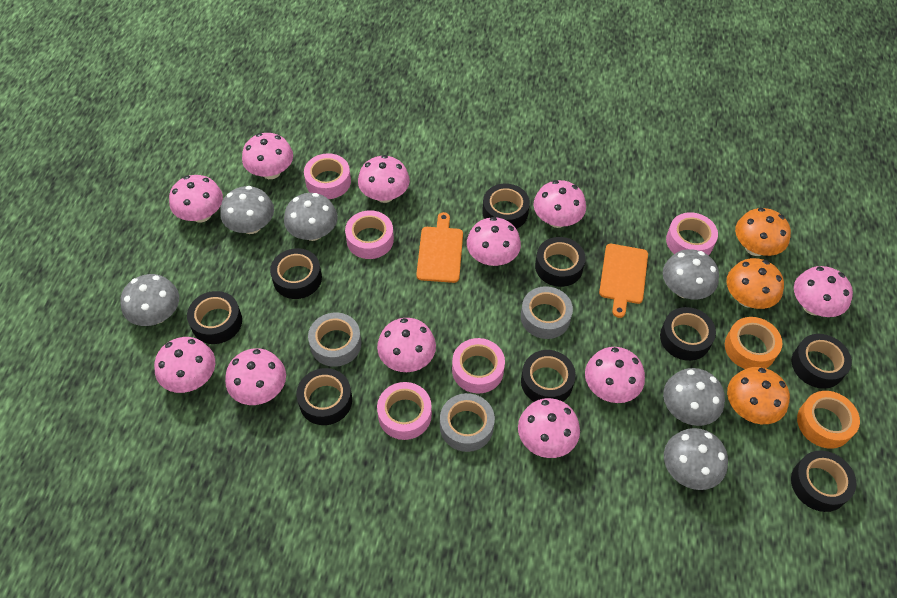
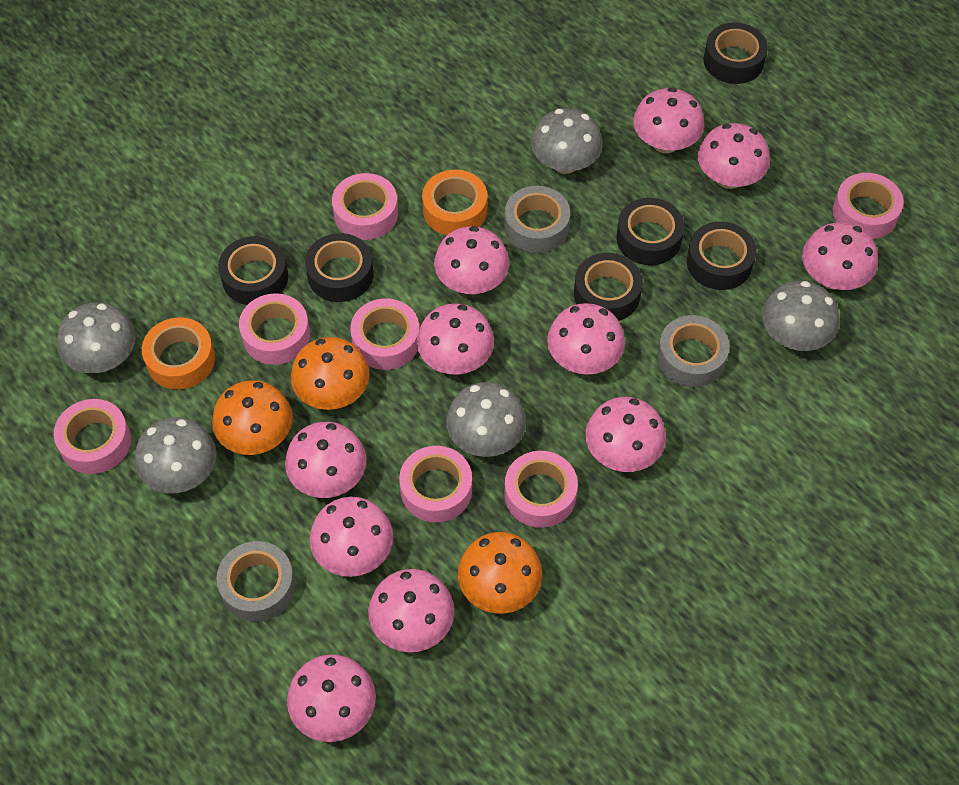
black tape: [187,291,242,344] [270,248,322,299] [296,368,352,425] [482,184,530,229] [521,350,576,402] [535,237,586,287] [660,307,716,361] [791,451,856,512] [792,334,852,389] = 9 -> [218,236,288,305] [305,233,374,302] [574,253,643,321] [616,198,684,265] [687,221,756,290] [704,23,768,84] = 6
grey mushroom: [121,274,179,326] [220,186,274,234] [284,193,337,241] [663,249,719,299] [663,368,725,426] [664,428,728,490] = 6 -> [57,302,136,373] [135,417,217,493] [446,382,526,457] [531,108,603,174] [762,281,839,351] = 5
orange cutting board: [416,212,463,283] [599,244,648,318] = 2 -> none = 0
pink tape: [304,153,351,199] [345,210,394,259] [377,382,432,440] [452,338,505,393] [666,212,718,256] = 5 -> [54,399,131,474] [239,293,310,365] [332,173,398,240] [350,299,419,370] [399,446,472,523] [504,451,578,528] [833,173,904,239] = 7

